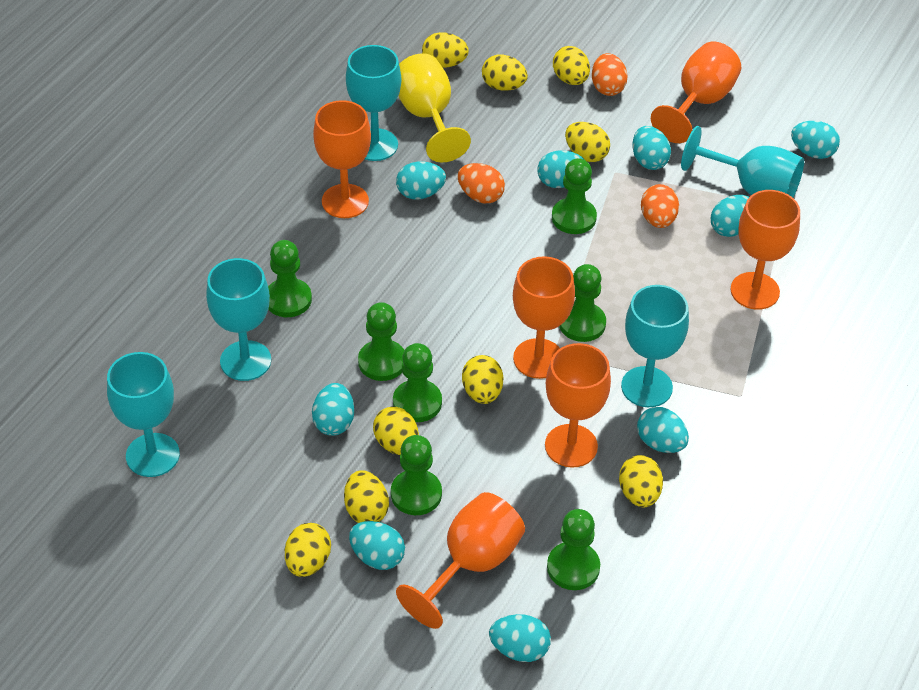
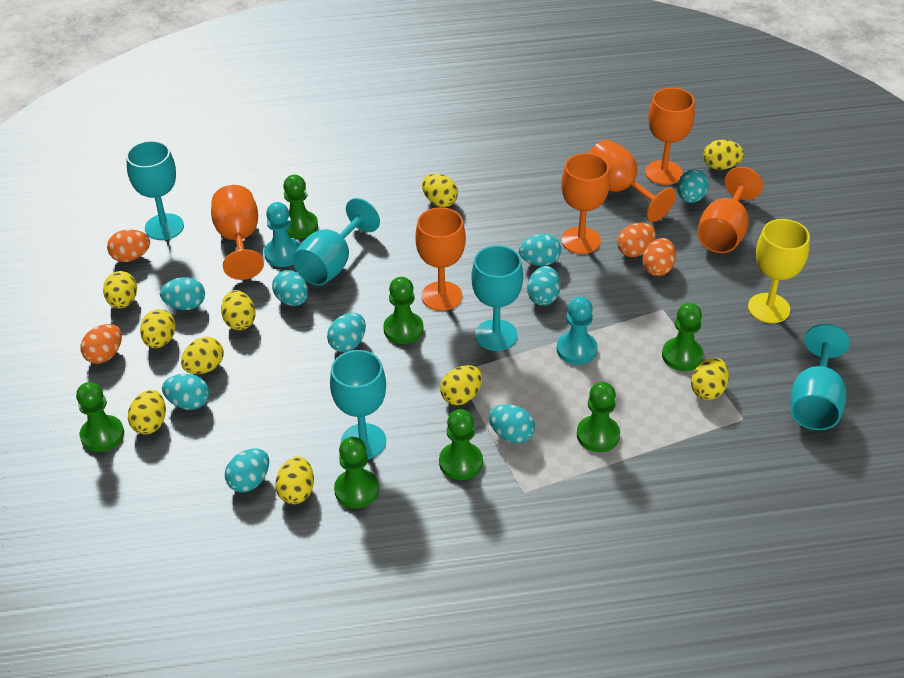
orange egg: [458,163,505,203] [592,53,628,96] [641,184,679,228] = 3 -> [80,324,122,364] [107,229,150,262] [617,223,656,257] [642,238,676,276] = 4
turquoise pawn: none = 0 -> [264,202,300,267] [557,297,598,365] = 2
yellow egg: [285,523,331,577] [344,470,389,523] [373,406,419,455] [422,32,469,68] [462,355,503,404] [482,54,528,91] [553,46,590,85] [565,122,610,162] [619,455,663,507] = 9 -> [103,271,137,309] [128,390,166,435] [140,309,176,348] [181,337,224,374] [221,290,256,330] [275,457,314,504] [422,174,458,207] [440,365,482,405] [691,358,729,400] [703,140,744,170] = 10

